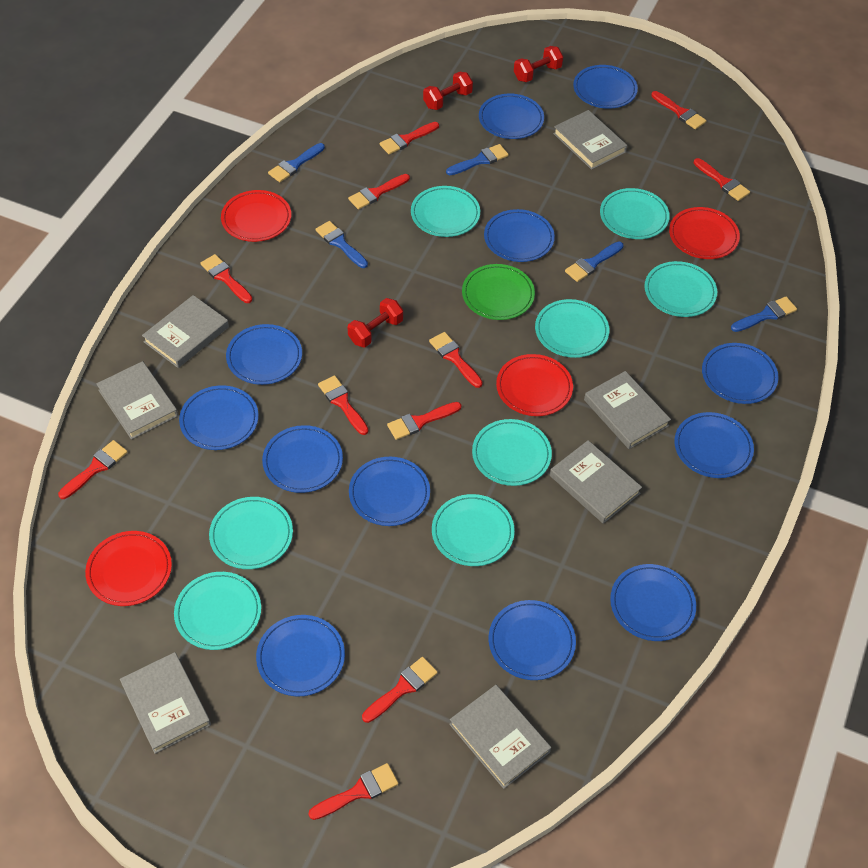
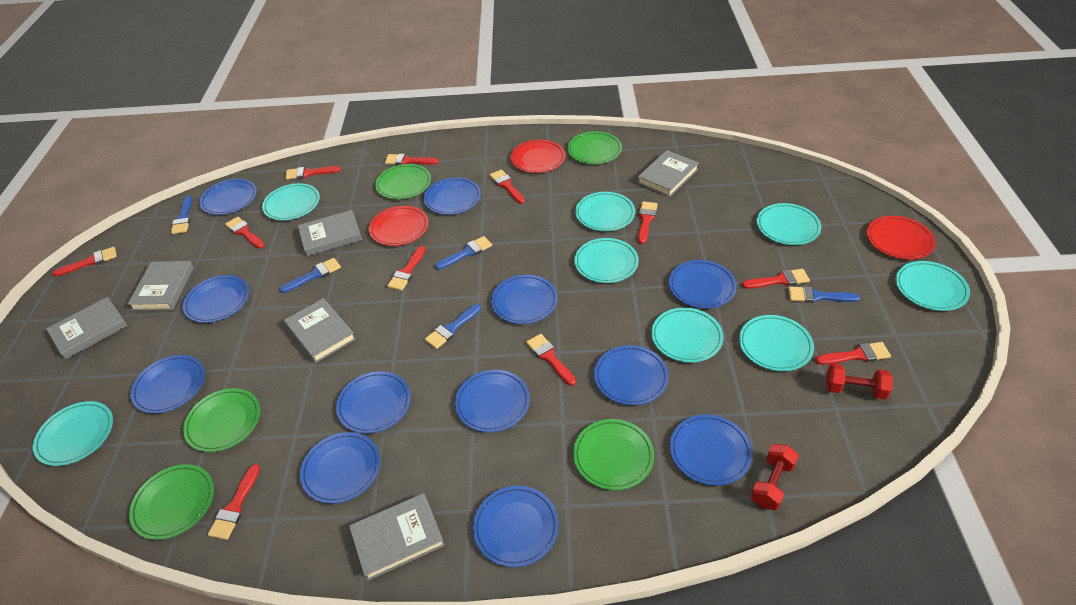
green plate: [462,264,535,320] = 1 -> [129,464,214,540] [183,388,260,452] [375,164,431,199] [567,131,622,164] [573,419,654,490] = 5
grey book: [96,361,178,440] [120,652,211,754] [142,295,229,368] [449,685,551,789] [550,440,642,524] [553,110,627,170] [584,371,671,449] = 7 -> [46,297,128,359] [128,261,194,311] [284,298,356,363] [298,210,362,256] [349,493,445,581] [637,150,699,197] = 6
red dumbbell: [348,298,403,348] [423,72,473,110] [514,46,563,82] = 3 -> [751,444,799,510] [826,363,893,400] = 2
red plate: [85,531,172,606] [221,190,291,242] [496,354,573,416] [669,207,740,259] = 4 -> [369,206,428,246] [511,140,565,173] [866,216,936,260] = 3

